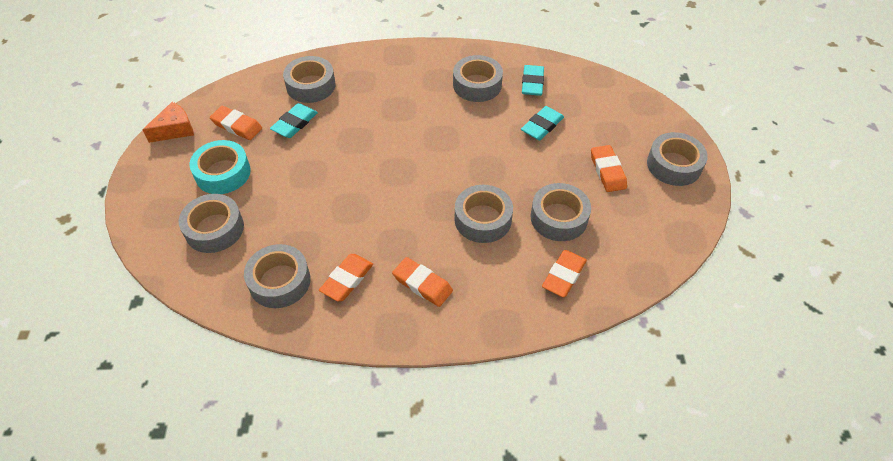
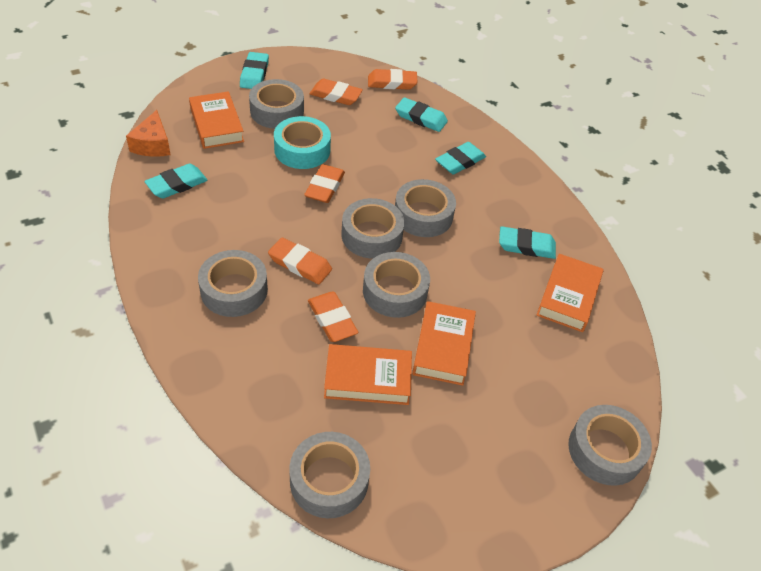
orange book: none = 0 -> [189,91,244,149] [324,344,412,405] [412,301,476,386] [537,254,604,332] = 4
turquoise eraser: [270,103,318,138] [521,106,564,140] [522,65,544,96] = 3 -> [144,164,208,198] [240,52,269,89] [395,97,448,132] [435,142,486,174] [499,226,556,259] = 5

